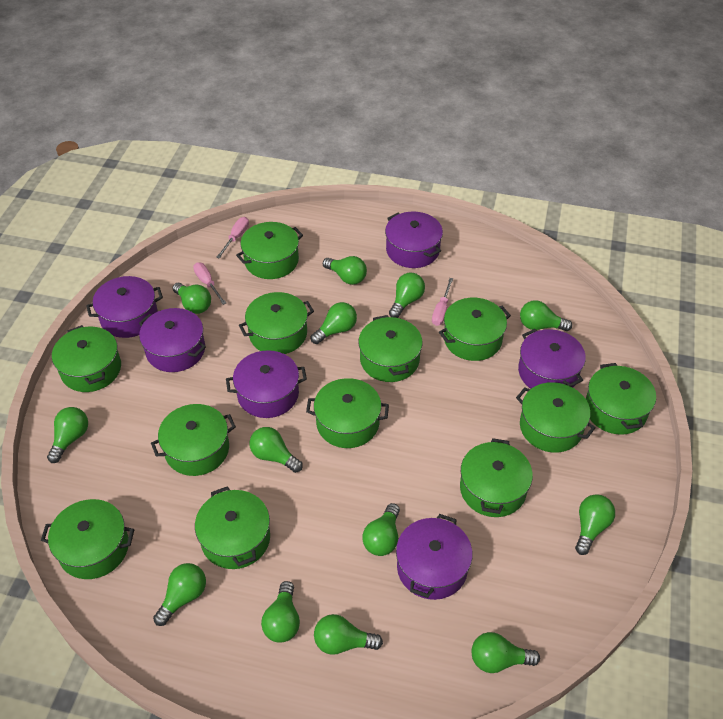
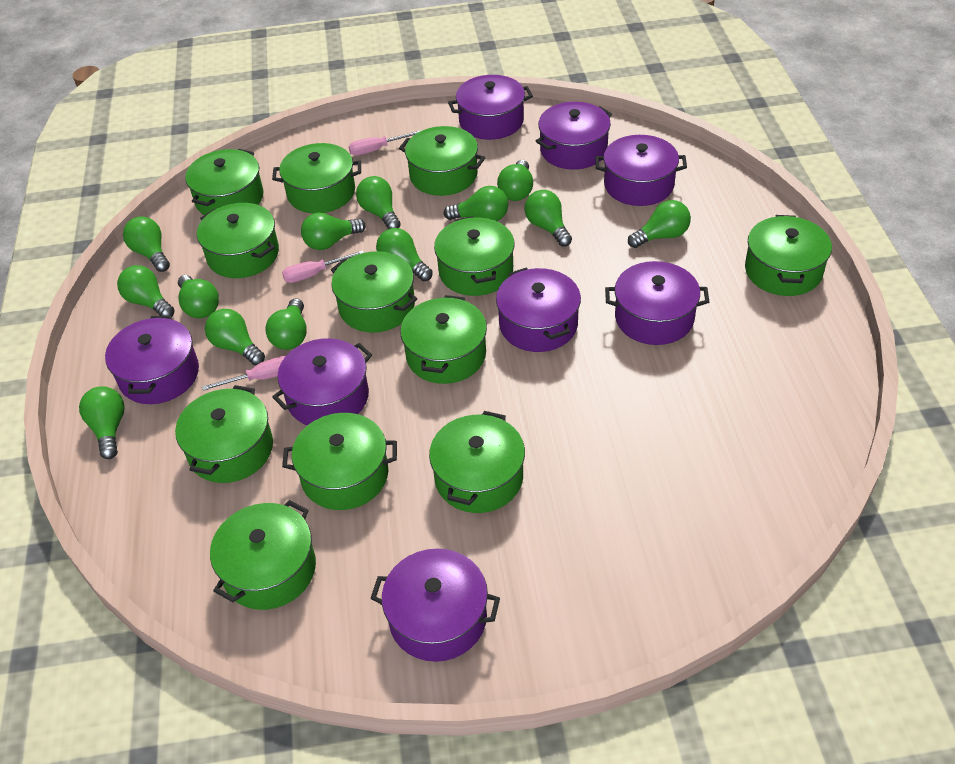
purple pot: [86,276,163,338] [139,308,206,372] [226,350,307,418] [385,211,443,268] [396,514,472,600] [518,329,586,389] = 6 -> [105,316,199,404] [272,338,372,425] [370,549,500,662] [448,75,533,140] [496,268,581,352] [536,102,612,170] [595,135,687,206] [605,261,709,345] = 8

